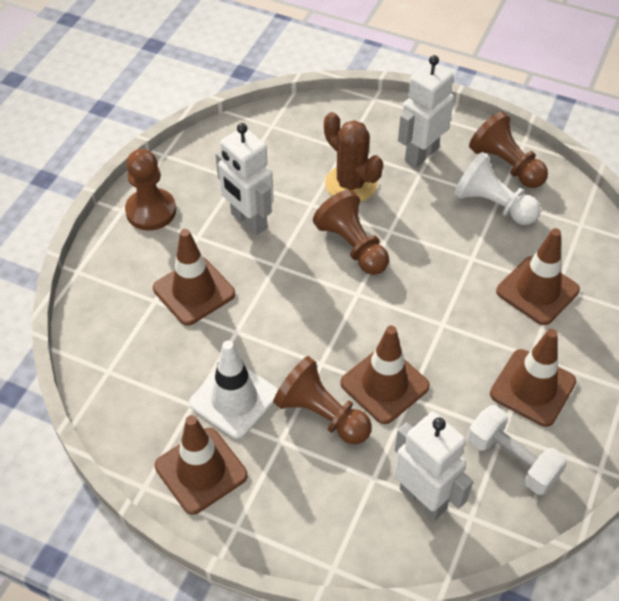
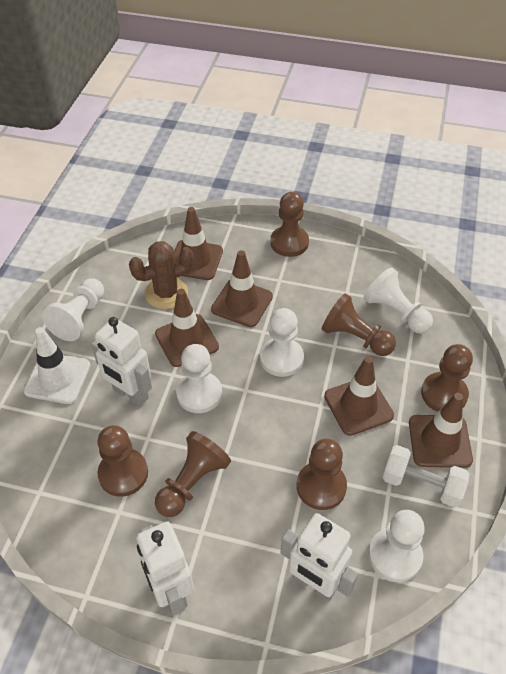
brown pawn: [125,149,176,231] [273,356,372,444] [313,190,389,275] [469,111,548,188] = 4 -> [97,425,148,497] [155,431,231,517] [270,192,309,257] [297,439,347,510] [322,293,396,356] [421,344,473,412] = 6
white pawn: [454,152,540,225] = 1 -> [42,278,104,341] [176,344,222,413] [260,308,304,377] [364,267,433,333] [368,510,425,582] = 5

